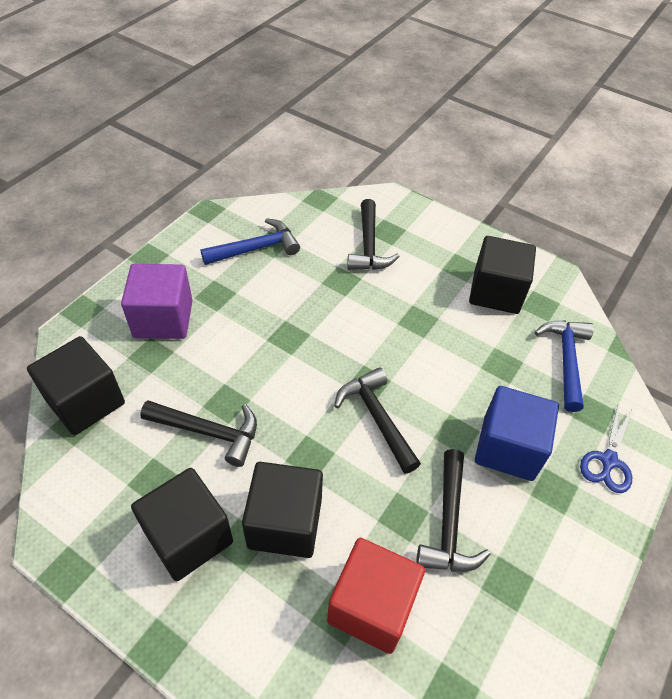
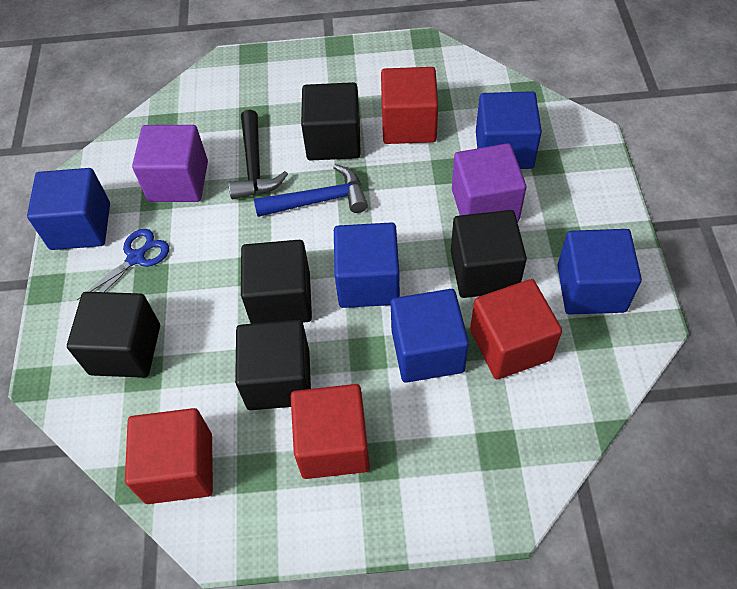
black cube: [27,336,125,435] [131,468,233,581] [242,462,323,558] [469,236,536,314] = 4 -> [67,292,160,378] [235,320,311,410] [241,240,312,324] [301,82,361,160] [451,210,527,298] = 5
black hammer: [140,400,257,467] [334,367,421,474] [347,199,400,270] [416,449,491,572] = 4 -> [229,110,288,199] = 1
blue cube: [475,386,559,481] = 1 -> [27,168,110,250] [334,222,400,308] [391,289,469,383] [476,91,542,169] [557,229,642,314] = 5
blue hammer: [200,218,300,265] [535,320,594,412] = 2 -> [254,164,368,217] = 1
purple cube: [121,264,193,339] = 1 -> [132,125,208,202] [452,143,526,222] = 2
red cube: [327,538,425,654] = 1 -> [125,408,213,504] [291,384,370,479] [381,67,438,144] [470,279,562,379] = 4

